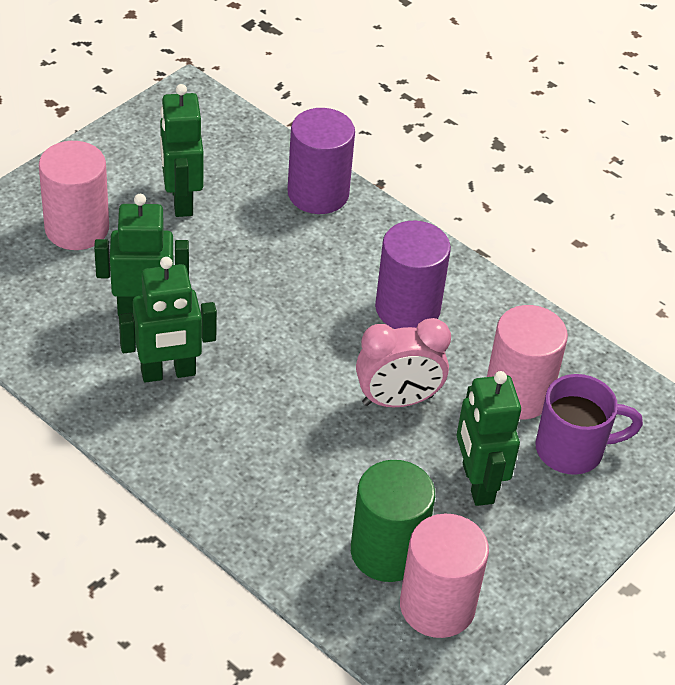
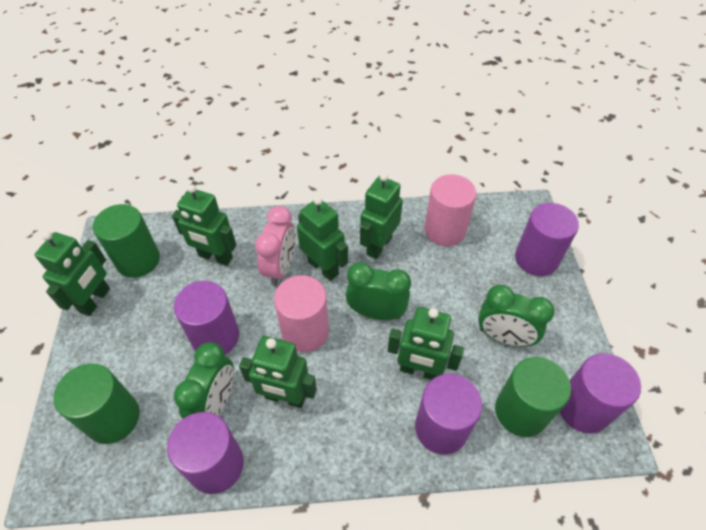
green clock: none = 0 -> [174,342,234,419] [346,262,411,320] [478,285,555,347] = 3
green cylinder: [351,460,435,582] = 1 -> [54,363,140,444] [93,204,160,278] [495,357,571,437] = 3
green robot: [94,194,189,316] [119,257,217,383] [160,84,204,217] [457,371,521,506] = 4 -> [35,231,110,316] [172,184,236,266] [239,336,317,408] [297,196,348,281] [360,173,403,259] [388,307,464,380] = 6
pink cylinder: [39,141,109,250] [400,514,489,638] [487,305,568,420] = 3 -> [274,275,329,352] [424,174,476,246] = 2
purple cylinder: [287,108,355,214] [375,221,451,329] = 2 -> [167,412,244,494] [174,281,239,354] [415,374,482,455] [515,203,579,276] [560,353,641,434] = 5
purple mug: [535,374,643,475] = 1 -> none = 0

